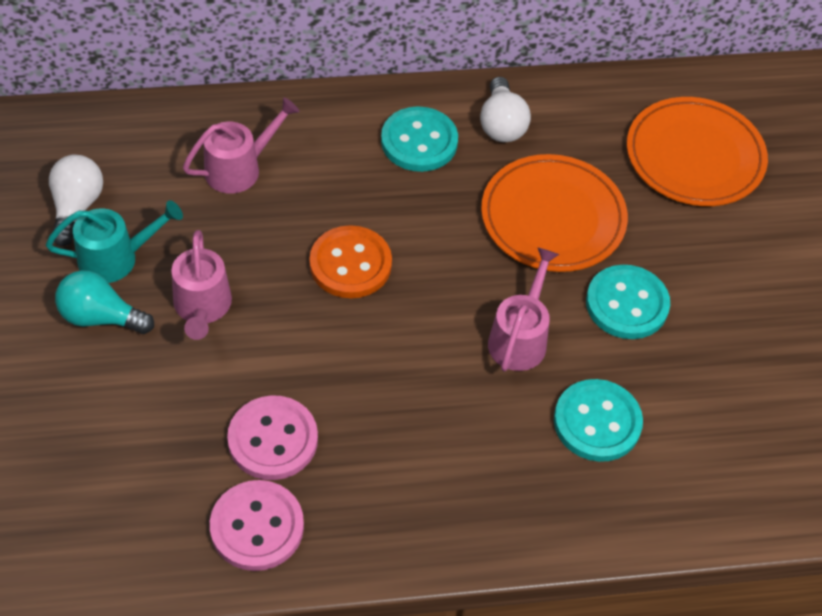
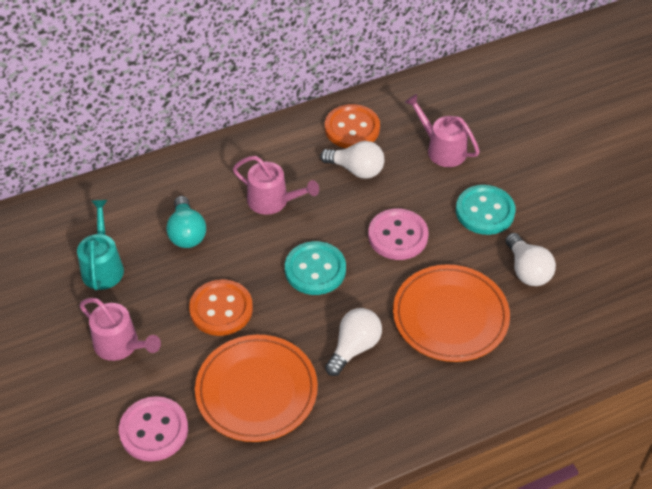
orange button: [309,225,392,298] = 1 -> [189,279,253,336] [325,104,380,148] = 2
turquoise button: [381,106,458,172] [554,379,643,462] [586,265,670,339] = 3 -> [285,241,346,295] [456,185,516,235] = 2
white light bulb: [49,155,103,246] [480,77,531,142] = 2 -> [320,141,384,179] [325,308,382,376] [505,233,556,286] = 3

